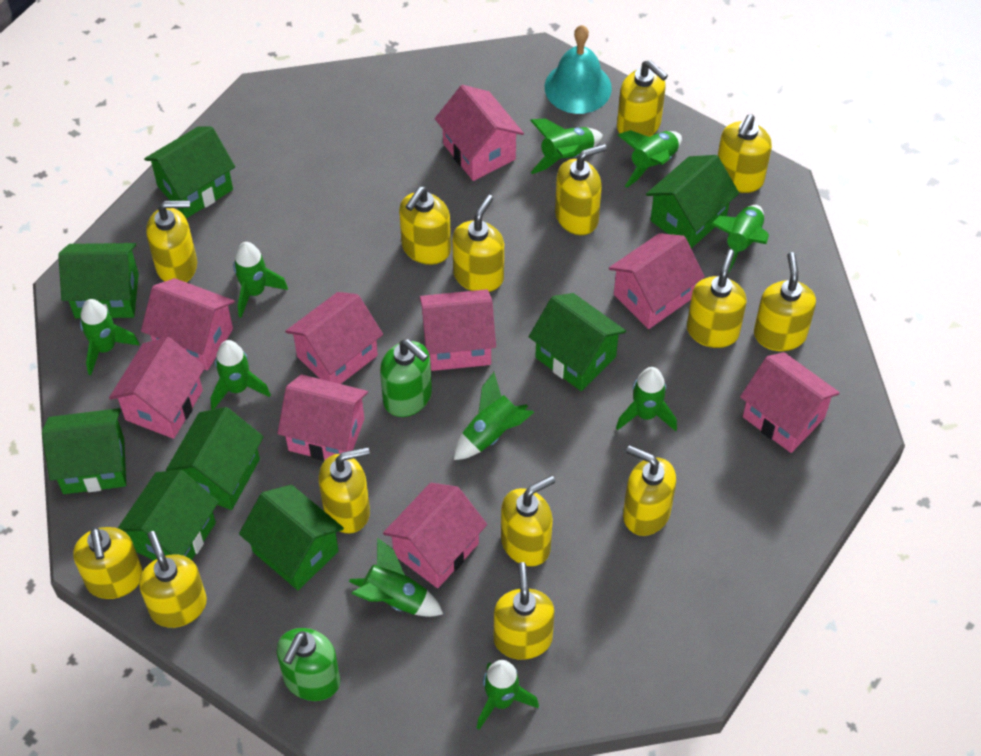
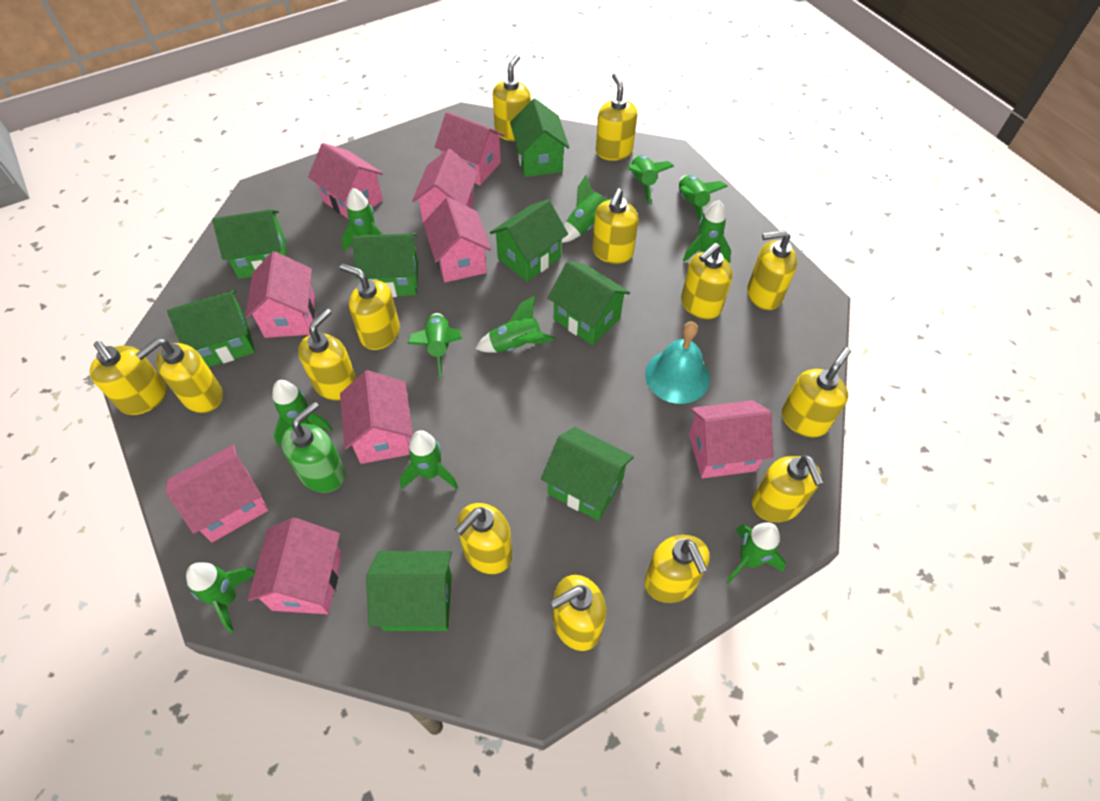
green rocket: [80,299,139,375] [211,340,271,410] [233,242,288,318] [349,538,443,617] [454,372,534,460] [477,660,539,730] [530,118,603,174] [616,367,677,431] [618,130,682,188] [711,205,769,274] = 10 -> [186,562,255,633] [272,380,332,447] [342,188,382,251] [400,430,458,489] [408,313,463,379] [475,295,555,352] [562,175,612,243] [628,155,674,205] [679,175,728,222] [683,200,731,263] [726,522,786,584] = 11
green soap dispenser: [277,628,340,701] [380,339,432,417] = 2 -> [281,402,346,493] = 1

